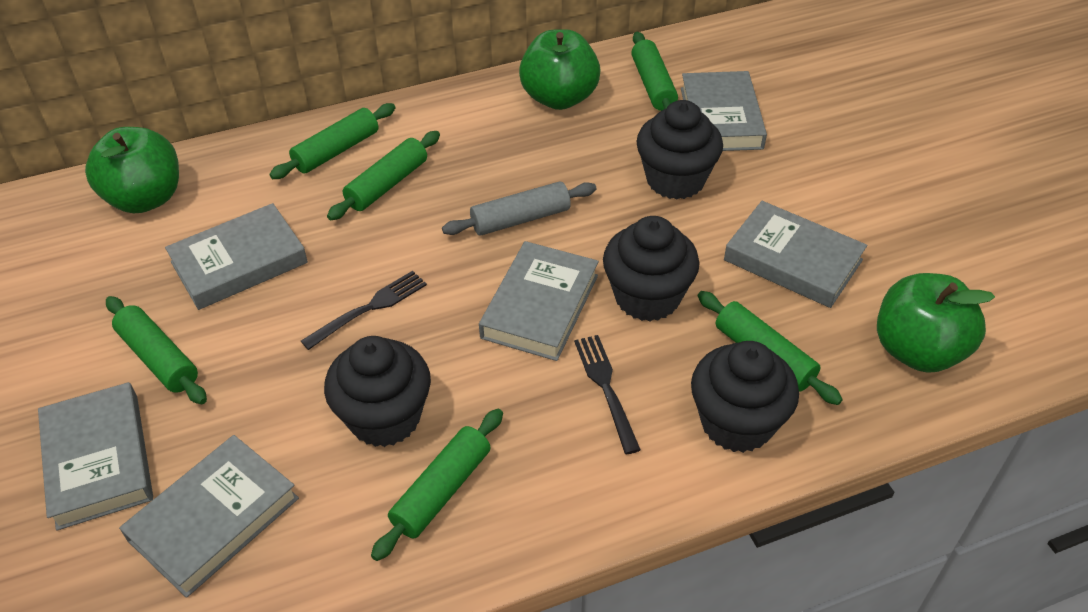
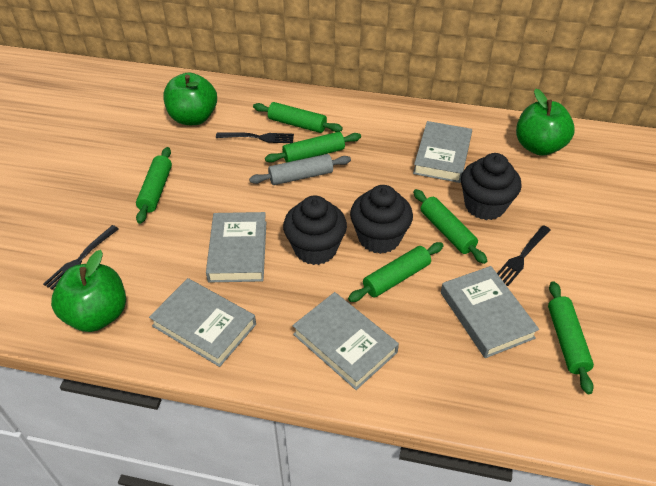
black cupcake: [324,336,431,447] [603,216,699,321] [636,100,723,199] [691,341,799,453] = 4 -> [283,195,347,265] [350,185,413,254] [461,153,522,220] = 3
black fork: [301,271,427,350] [574,335,641,454] = 2 -> [43,225,119,291] [216,132,294,143] [497,225,551,286] = 3
grey book: [38,382,153,531] [119,435,299,598] [165,203,308,310] [479,241,599,361] [681,71,767,151] [724,201,867,308] = 6 -> [149,278,256,367] [206,212,267,282] [292,292,399,390] [413,121,472,183] [441,266,539,358] = 5

